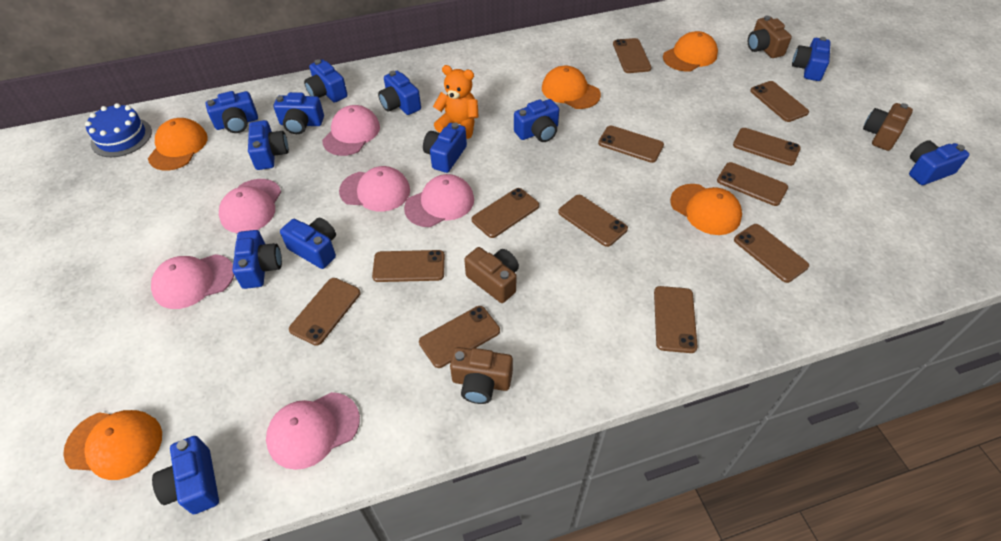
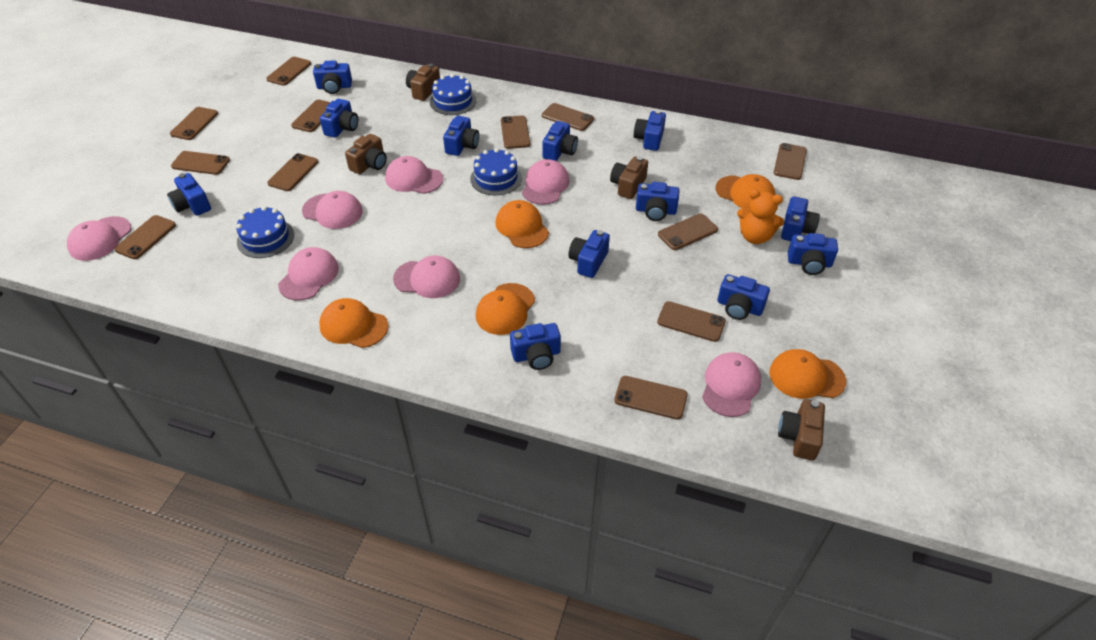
blue cake: [85,103,152,157] = 1 -> [236,206,294,258] [430,74,477,115] [470,148,522,195] = 3
pink cap: [151,254,234,309] [219,179,281,233] [266,392,360,470] [322,105,380,156] [339,166,410,212] [404,174,474,227] = 6 -> [67,216,131,261] [278,247,339,300] [302,191,363,229] [385,156,443,194] [393,256,460,298] [522,159,570,205] [702,353,761,417] = 7

